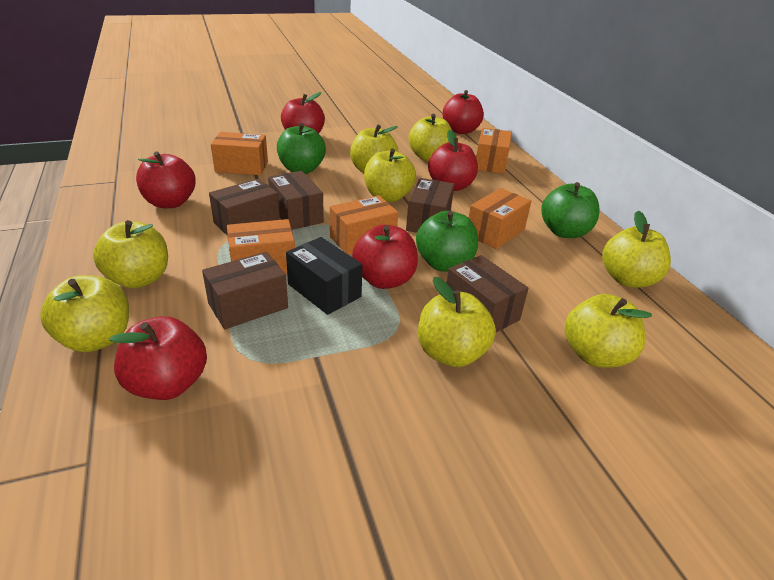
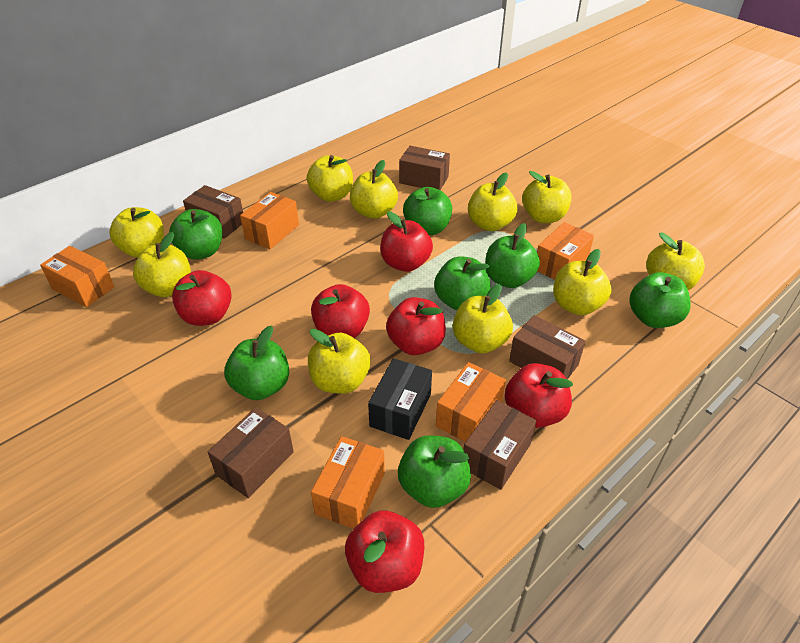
green apple: [277,123,326,174] [416,211,478,272] [541,182,600,238] = 3 -> [169,209,223,260] [224,326,290,400] [398,435,471,508] [403,187,452,235] [434,257,491,310] [485,223,540,288] [629,272,691,328] = 7
yellow apple: [40,275,129,352] [93,220,168,288] [350,125,399,173] [364,149,416,202] [409,114,452,162] [418,277,496,367] [565,294,652,367] [602,211,671,288] = 8 -> [109,207,164,258] [133,232,191,297] [307,155,353,202] [308,329,371,394] [350,160,398,219] [453,284,513,353] [468,172,517,231] [522,171,571,223] [553,249,612,315] [646,233,705,290] = 10

